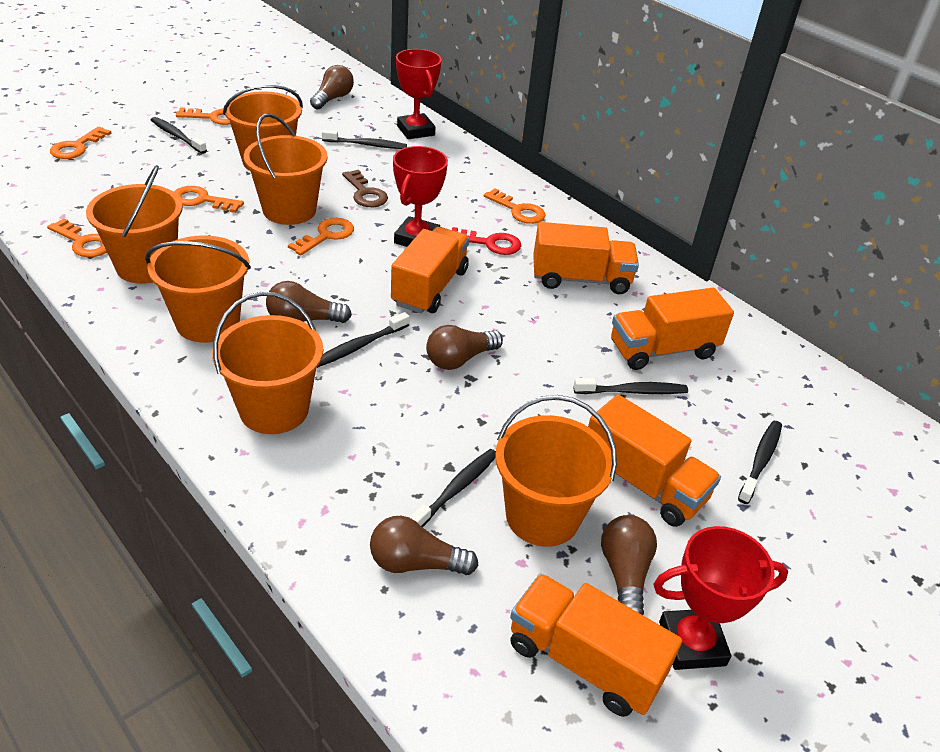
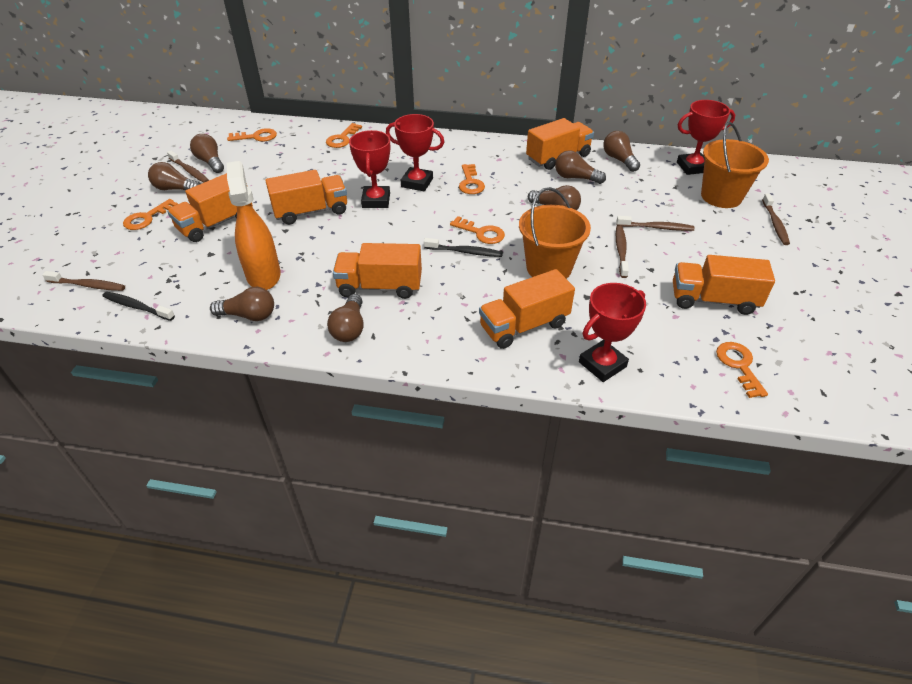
black toothbrush: [151,117,207,154] [317,312,410,368] [322,129,407,149] [409,449,496,527] [574,378,688,394] [738,421,782,504] = 6 -> [102,292,175,321] [424,238,503,257] = 2
brown key: [342,170,388,207] = 1 -> none = 0
brown light bulb: [266,281,352,323] [310,65,354,109] [370,516,479,575] [426,325,503,370] [601,515,657,615] = 5 -> [148,162,200,190] [190,134,224,173] [210,287,274,321] [327,294,364,342] [528,185,581,210] [555,150,606,184] [603,131,640,172] = 7
brown toothbrush: none = 0 -> [42,271,125,291] [167,150,209,183] [616,216,695,231] [616,226,629,278] [762,193,790,245] = 5
orange bucket: [86,165,183,284] [145,236,251,343] [212,292,323,434] [223,85,303,171] [244,113,327,225] [495,395,617,547] = 6 -> [519,187,591,279] [701,122,769,208] = 2
orange spray bottle: none = 0 -> [227,161,281,290] = 1
orange truck: [391,227,469,314] [510,574,682,717] [533,222,639,294] [588,395,721,527] [611,288,734,370] = 5 -> [167,173,253,242] [265,170,347,225] [333,243,422,299] [479,269,575,349] [526,118,594,170] [673,255,775,315] = 6
red key: [452,227,521,255] = 1 -> none = 0
red trophy: [393,146,448,247] [396,49,442,139] [653,526,788,670] = 3 -> [349,130,390,208] [386,114,444,191] [579,283,646,382] [677,100,735,175] = 4

